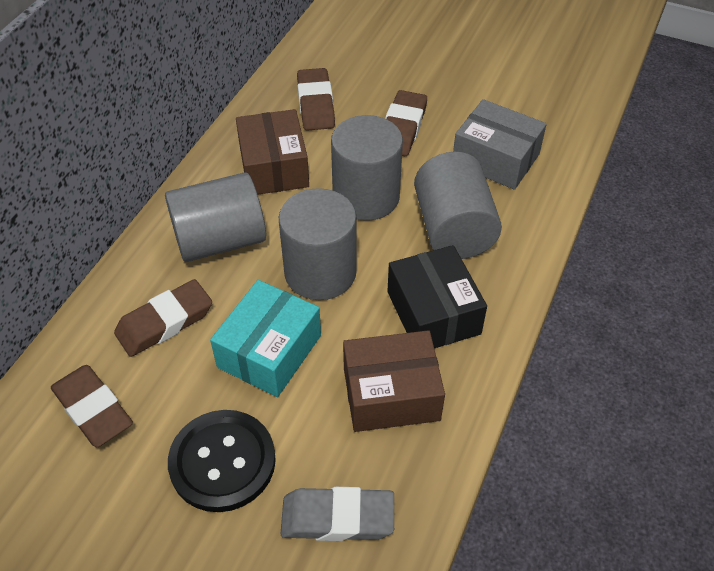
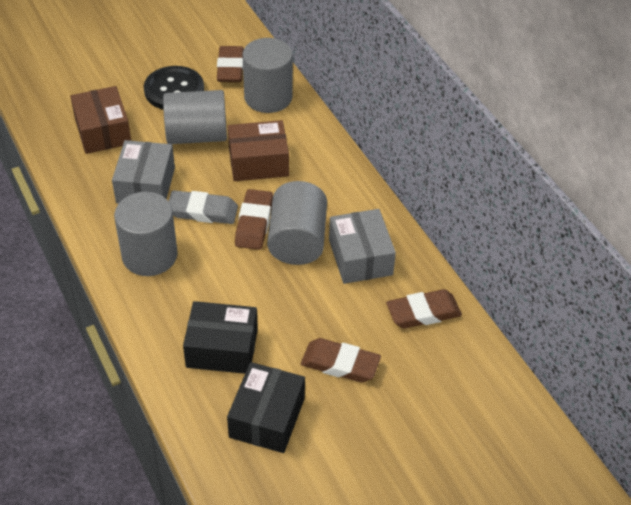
black box: [387,245,487,348] = 1 -> [183,301,258,374] [227,362,305,453] = 2
grey box: [453,99,547,190] = 1 -> [112,140,175,204] [329,209,396,284] = 2
turquoise box: [210,280,321,397] = 1 -> none = 0

